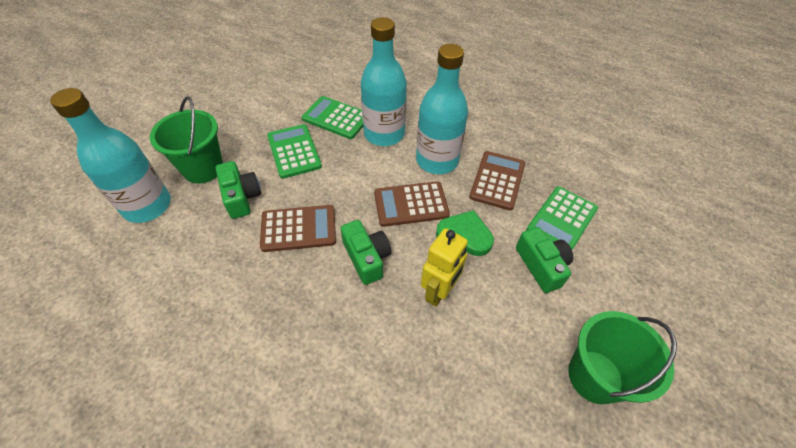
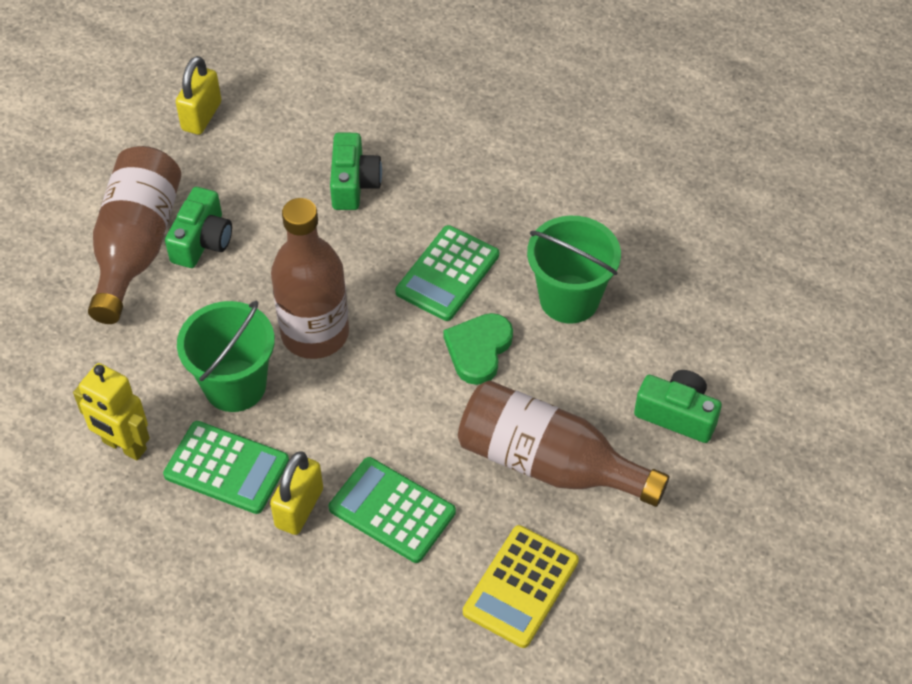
brown bottle: none = 0 -> [88,146,181,324] [271,198,349,359] [458,380,669,507] = 3
brown calculator: [260,205,336,252] [374,181,450,227] [469,151,525,211] = 3 -> none = 0
turquoise bottle: [50,88,171,223] [361,17,407,146] [416,44,468,174] = 3 -> none = 0
yellow calculator: none = 0 -> [463,525,579,648] = 1
yellow padlock: none = 0 -> [176,56,221,135] [270,451,323,535] = 2

